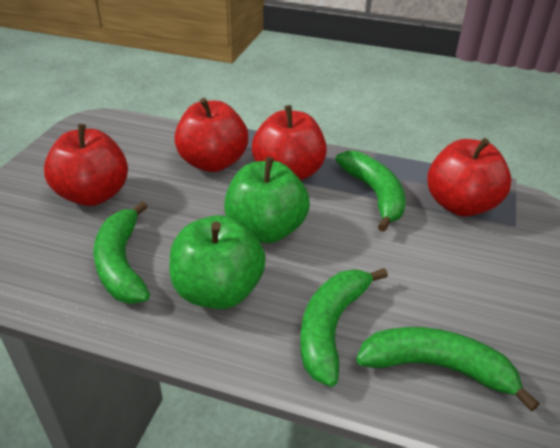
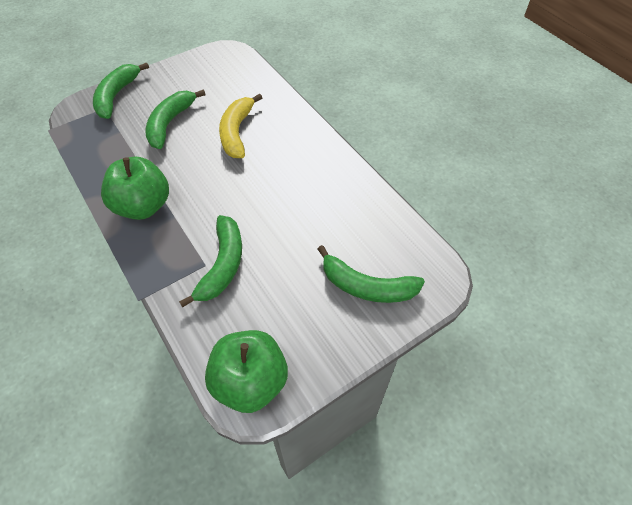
red apple: [44,124,128,206] [174,98,248,172] [252,105,327,180] [427,138,511,217] = 4 -> none = 0
yellow banana: none = 0 -> [219,94,262,158] = 1

